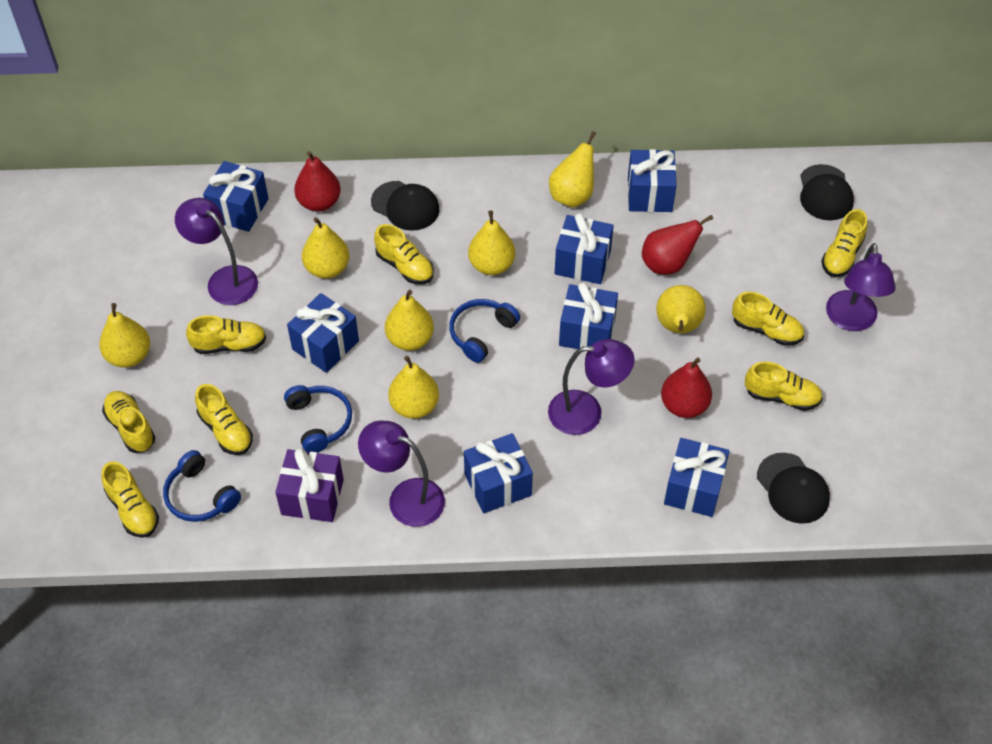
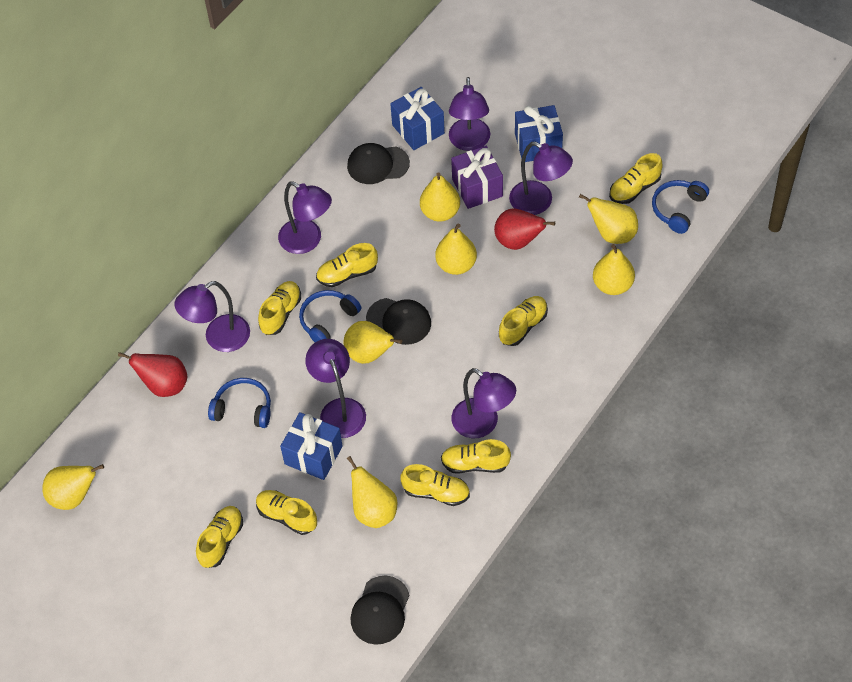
blue gift: [203,161,269,232] [287,293,359,373] [464,433,533,513] [555,213,614,284] [559,282,618,349] [628,149,677,212] [664,438,730,517] = 7 -> [280,412,343,480] [390,87,445,150] [515,105,563,162] = 3
purple lamp: [175,198,258,305] [358,420,445,527] [548,339,634,435] [826,243,896,331] = 4 -> [174,281,250,352] [278,181,332,254] [305,339,366,438] [449,77,490,151] [452,368,516,438] [509,142,573,215] = 6
red pear: [294,151,341,212] [642,215,713,275] [661,358,712,418] = 3 -> [118,352,187,397] [494,208,555,250] = 2

